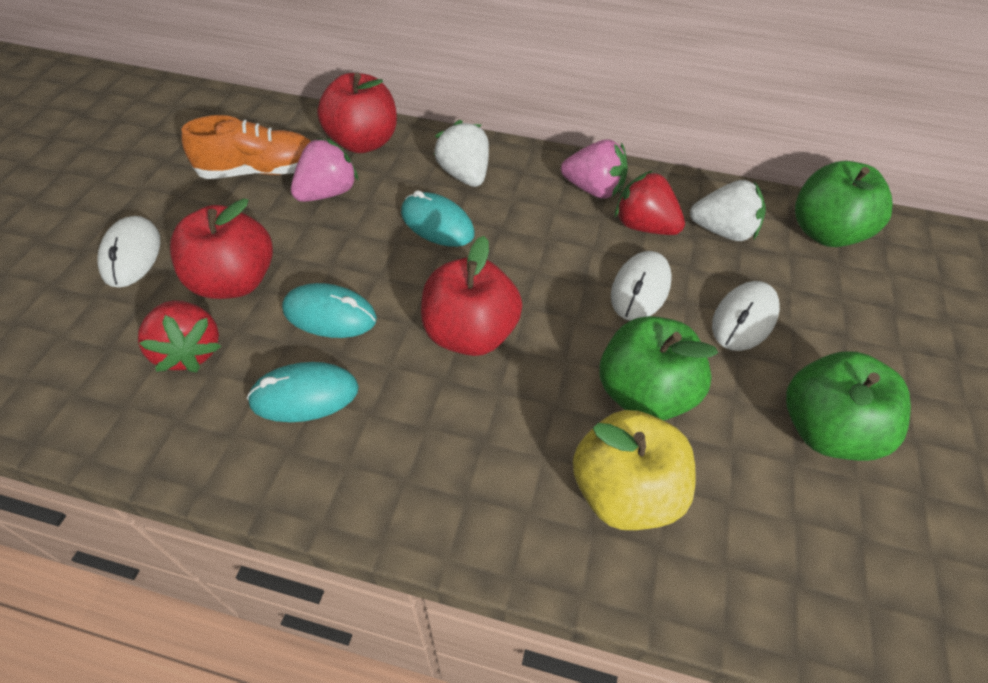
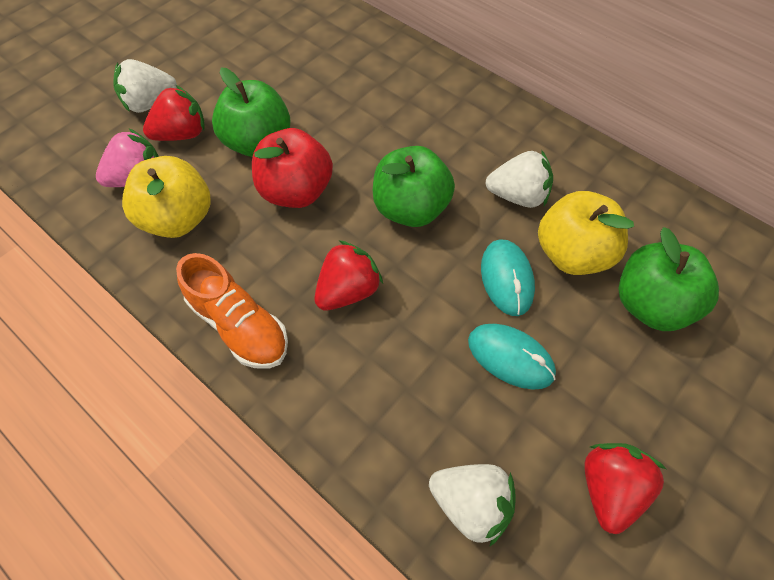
pink strawberry: [291,138,359,202] [561,139,628,199] = 2 -> [96,128,159,187] = 1
red apple: [170,198,273,299] [317,73,397,153] [421,236,522,356] = 3 -> [252,128,333,208] = 1
red strawberry: [138,300,222,372] [615,171,685,235] = 2 -> [143,85,205,141] [314,240,383,311] [584,443,666,534] = 3
turquoise mouse: [247,362,359,422] [282,283,377,338] [401,190,475,247] = 3 -> [468,324,556,390] [481,239,535,316] = 2
white mouse: [98,216,160,288] [611,251,672,321] [712,281,780,351] = 3 -> none = 0
white strawberry: [434,120,489,187] [690,180,766,241] = 2 -> [113,59,177,113] [429,464,516,547] [485,150,553,208] = 3
yellow apple: [573,410,695,530] = 1 -> [122,156,211,238] [538,191,634,275] = 2

